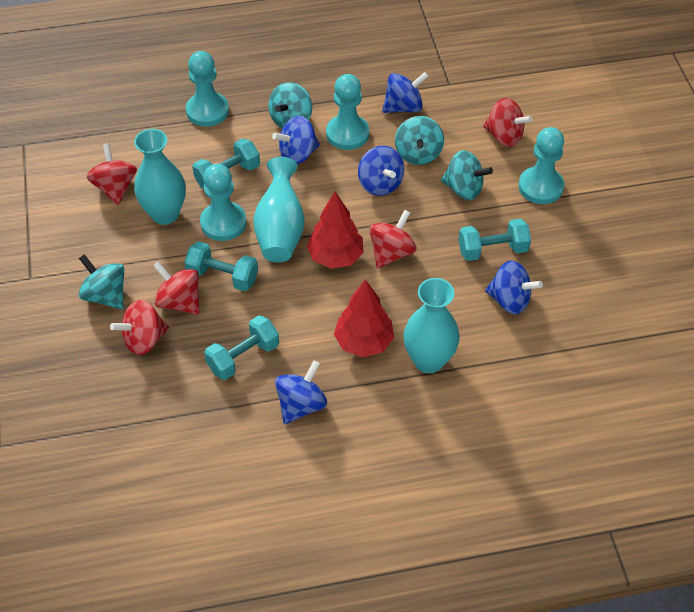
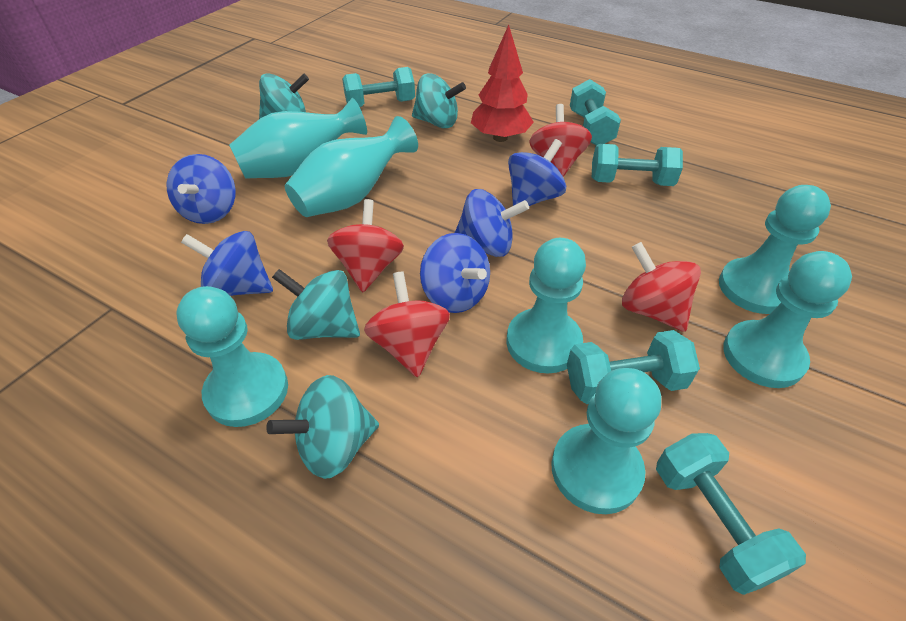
red spinning top: [87,143,137,205] [110,300,169,355] [153,262,200,315] [369,210,416,268] [483,98,533,147] = 5 -> [327,199,404,292] [364,272,450,377] [529,104,592,177] [622,242,701,332] = 4
red tree: [307,192,364,269] [334,279,394,357] = 2 -> [471,25,534,142] = 1
turquoise dumbbell: [185,241,258,291] [192,138,260,189] [204,315,279,380] [459,219,531,261] = 4 -> [342,67,415,107] [567,330,700,404] [570,79,621,146] [592,144,683,186] [656,433,806,595] = 5
turquoise pawn: [186,51,229,127] [200,164,247,241] [326,74,369,150] [518,127,564,204] = 4 -> [177,286,288,427] [506,238,586,374] [551,368,661,514] [719,185,831,314] [723,251,852,388] = 5
turquoise vase: [134,129,186,225] [253,156,305,262] [403,278,460,373] = 3 -> [229,98,367,179] [285,116,418,217] = 2

